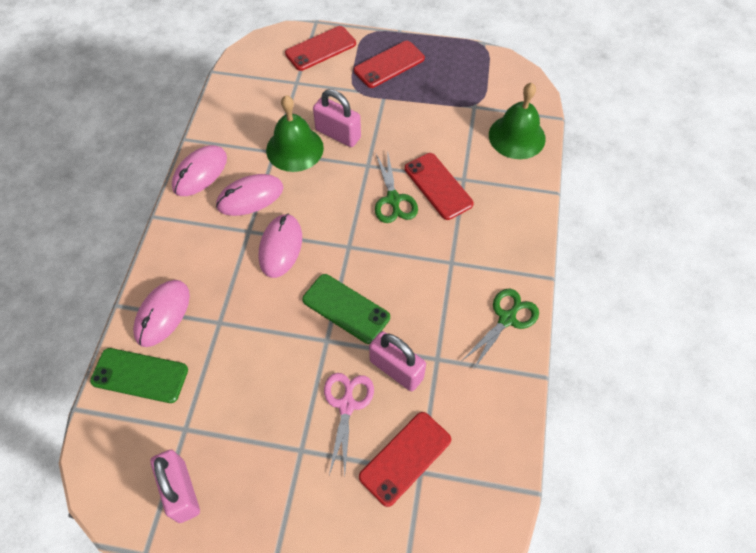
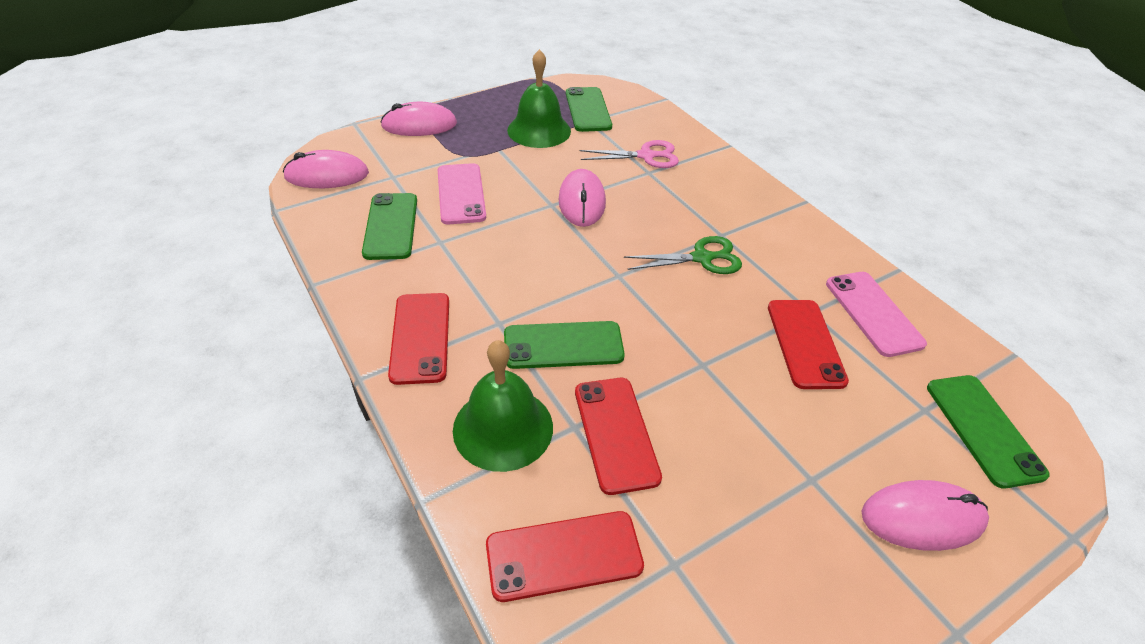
green phone: [90,348,188,403] [302,274,390,344] = 2 -> [362,193,417,260] [504,321,625,369] [566,87,612,132] [927,375,1050,489] = 4
green scissors: [375,154,418,223] [463,289,539,370] = 2 -> [624,236,742,274] = 1
pink padlock: [150,450,200,523] [313,89,361,147] [369,331,426,391] = 3 -> none = 0
pink phone: none = 0 -> [438,163,486,225] [826,272,927,357] = 2

